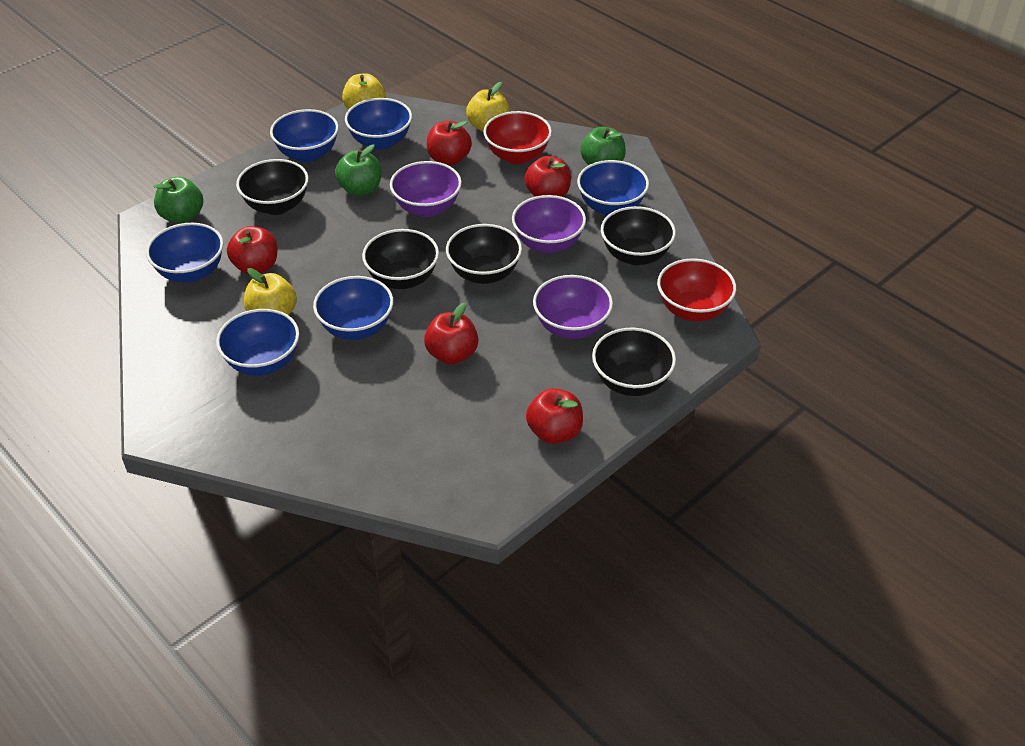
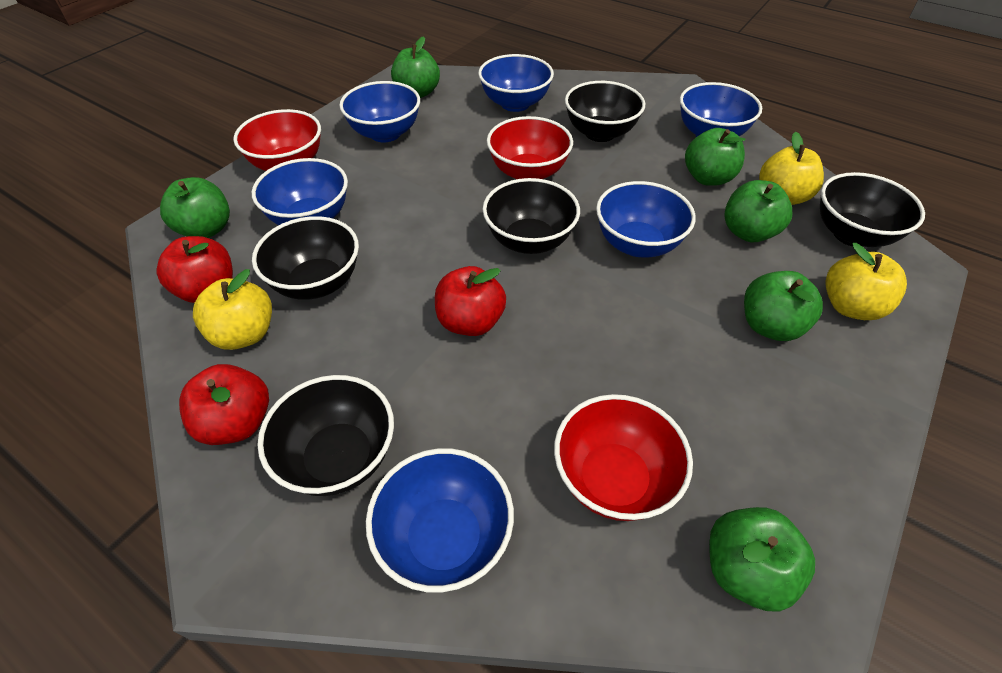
green apple: [154,177,203,224] [335,144,382,196] [580,127,626,165] = 3 -> [160,177,230,238] [391,36,440,98] [685,128,745,186] [709,507,815,612] [724,180,792,242] [744,271,823,341] = 6
purple bowl: [390,161,462,217] [512,195,586,253] [533,275,613,339] = 3 -> none = 0
red apple: [227,226,277,275] [424,303,478,364] [427,121,472,166] [525,156,571,197] [526,388,583,444] = 5 -> [157,236,233,303] [179,364,269,445] [435,266,506,336] = 3
red bowl: [483,111,552,164] [657,258,736,321] = 2 -> [233,109,321,171] [487,116,573,179] [554,394,693,521] = 3

